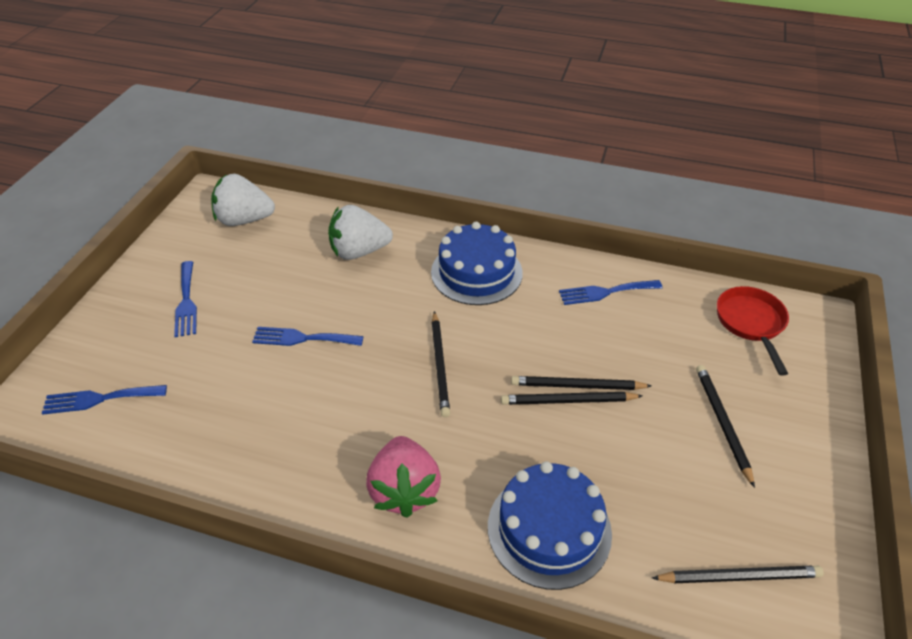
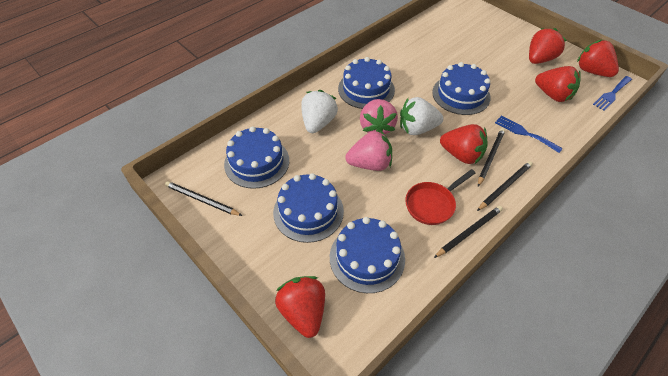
black pencil: [431,311,450,417] [501,392,642,405] [511,376,651,390] [652,566,824,583] [696,365,755,488] = 5 -> [165,181,242,216] [434,206,503,258] [477,161,533,211] [478,128,505,187] = 4
blue cake: [431,222,523,305] [488,461,612,590] = 2 -> [224,126,289,189] [273,173,344,243] [330,217,405,293] [338,57,395,109] [432,62,491,115] = 5
blue fork: [42,385,167,415] [174,261,197,337] [252,327,364,346] [559,280,663,305] = 4 -> [495,116,563,153] [593,76,632,111] = 2
pink strawberry: [366,436,441,518] = 1 -> [345,130,392,171] [360,99,398,134] = 2
red strawberry: none = 0 -> [275,276,325,338] [440,124,487,164] [529,28,567,64] [535,66,581,102] [577,40,619,77] = 5

